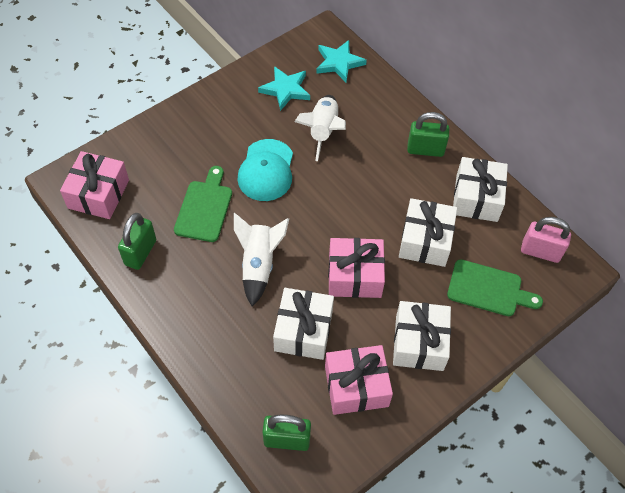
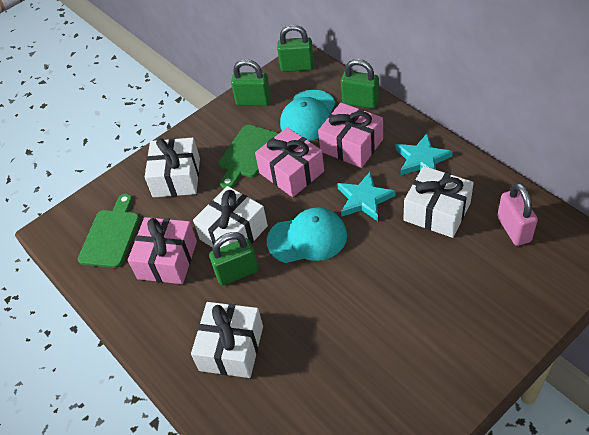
green padlock: [118,213,156,270] [262,415,311,451] [407,112,449,157] = 3 -> [209,232,259,285] [231,59,271,106] [277,25,314,72] [341,59,379,109] = 4
turquoise cap: [237,139,293,201] = 1 -> [267,207,347,263] [280,90,336,141] = 2
white rocket: [234,213,289,307] [295,95,346,161] = 2 -> none = 0

